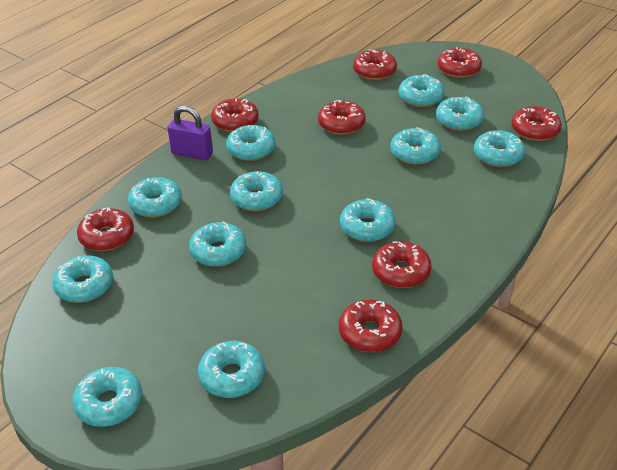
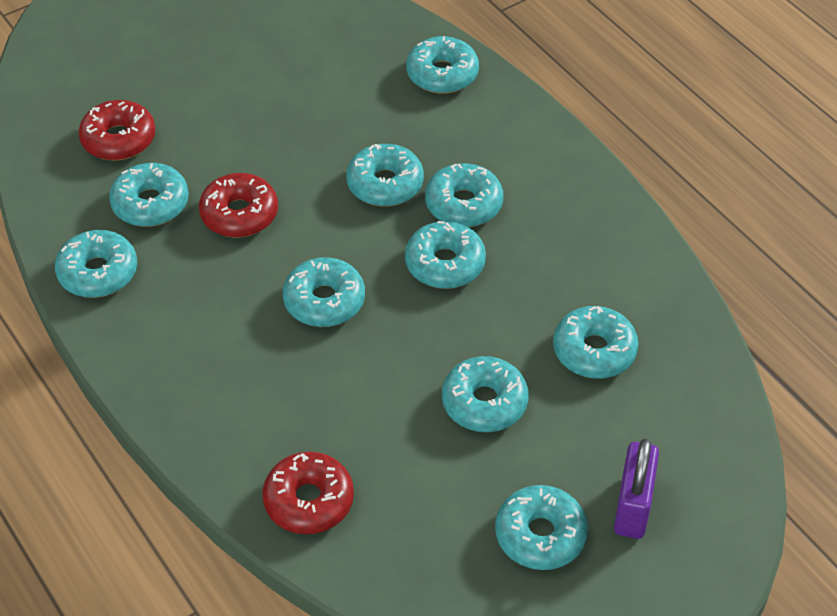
red donut: [77,207,134,251] [211,98,259,132] [318,100,366,135] [339,300,402,352] [353,49,397,80] [372,241,432,288] [438,47,482,78] [512,106,562,141] = 8 -> [79,100,155,160] [199,173,278,238] [262,452,354,534] = 3
turquoise donut: [52,255,113,303] [72,367,142,427] [128,177,182,218] [189,221,246,267] [198,341,265,398] [226,125,275,161] [230,171,283,211] [340,198,396,242] [390,127,441,165] [398,75,445,107] [436,97,484,131] [474,130,525,167] = 12 -> [55,230,137,298] [109,163,189,227] [283,257,365,327] [346,144,424,206] [405,221,486,289] [406,36,479,94] [425,163,503,227] [442,356,529,432] [495,485,588,570] [553,306,638,379] = 10

